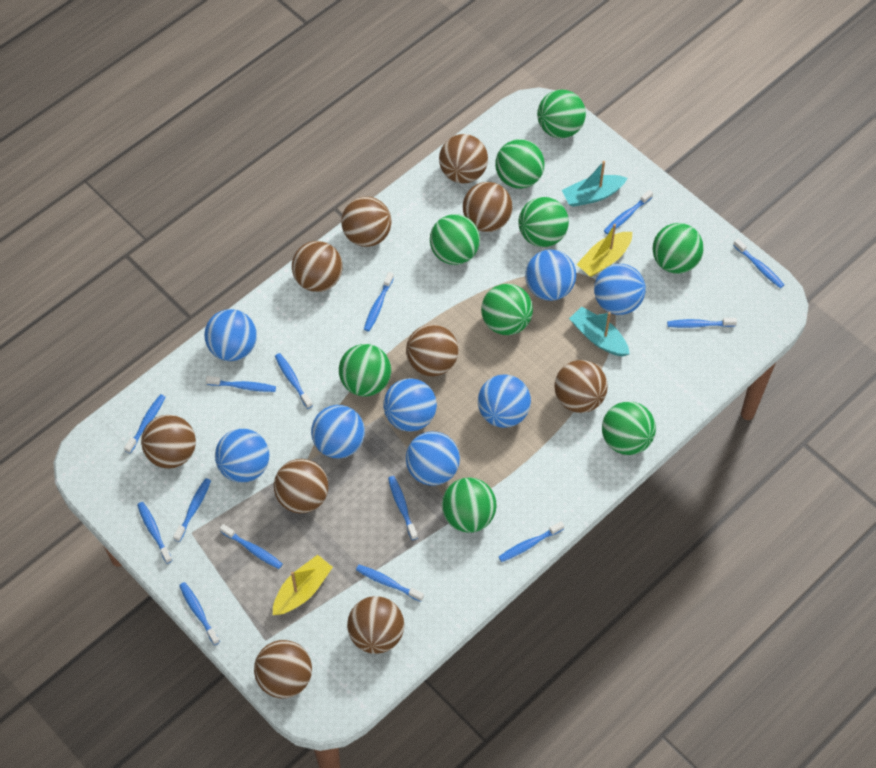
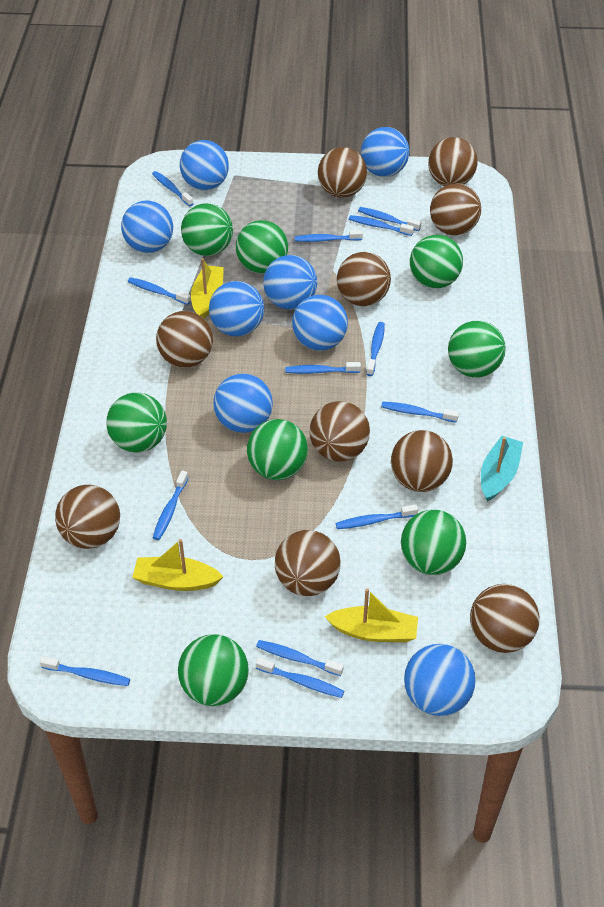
blue toothbrush: [124,394,165,453] [137,502,173,564] [173,478,211,542] [179,582,220,645] [206,376,276,392] [220,524,283,569] [275,353,313,409] [356,565,424,602] [364,272,394,331] [388,476,418,540] [499,521,564,562] [604,190,653,235] [667,318,737,328] [733,239,784,288] = 14 -> [40,656,130,686] [128,277,191,305] [152,171,194,207] [153,471,189,540] [256,640,344,676] [256,657,344,698] [285,362,361,374] [295,230,363,242] [336,504,418,529] [349,215,414,236] [358,207,421,231] [366,322,385,376] [381,402,459,423] = 13
green ball: [339,344,391,397] [430,214,480,265] [442,477,497,533] [481,284,533,335] [495,139,545,189] [518,197,569,247] [537,90,586,138] [602,401,656,455] [653,223,704,274] = 9 -> [106,392,167,453] [178,634,249,706] [181,203,233,256] [236,220,288,273] [247,419,308,480] [401,510,466,575] [410,235,463,288] [448,320,506,377] = 8
turquoise boat: [562,161,627,207] [569,306,630,357] = 2 -> [481,436,523,502] = 1
yellow boat: [273,555,333,615] [577,224,632,277] = 2 -> [132,539,223,591] [191,258,224,318] [325,588,418,642] = 3

